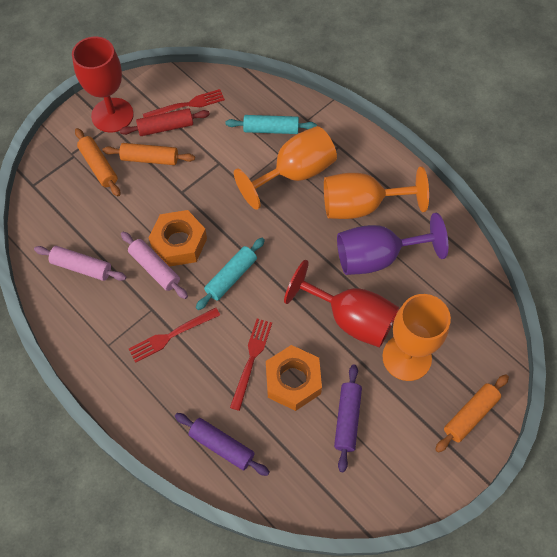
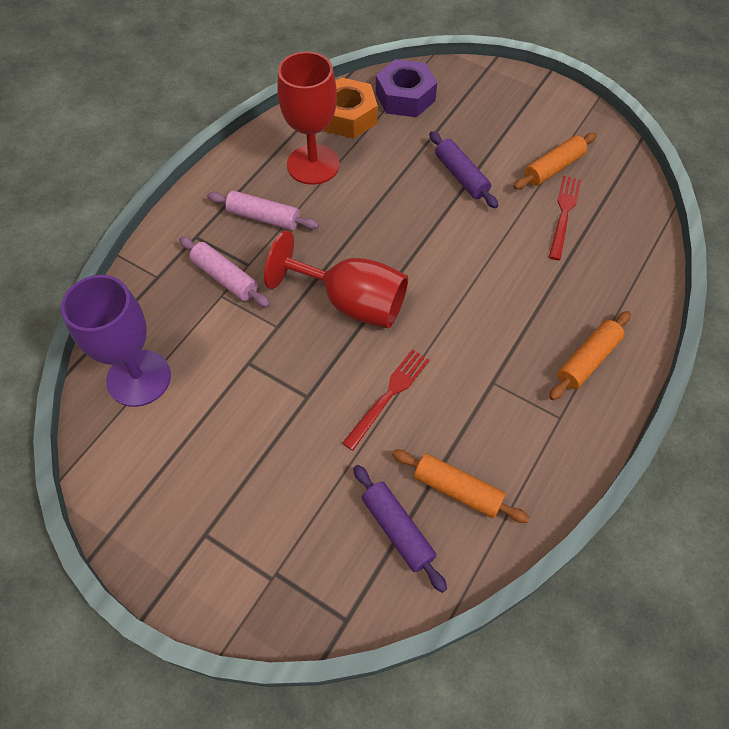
orange goblet: [234,126,337,210] [324,166,429,219] [382,294,451,381] = 3 -> none = 0
orange nut: [149,210,207,267] [266,345,322,411] = 2 -> [324,77,378,139] = 1
purple nut: none = 0 -> [376,59,437,117] = 1
red fork: [129,307,220,363] [143,89,225,118] [230,318,272,411] = 3 -> [342,349,430,450] [549,176,581,260] = 2
red rolling pin: [119,108,210,136] = 1 -> none = 0
turquoise rolling pin: [196,238,265,310] [226,115,317,134] = 2 -> none = 0

